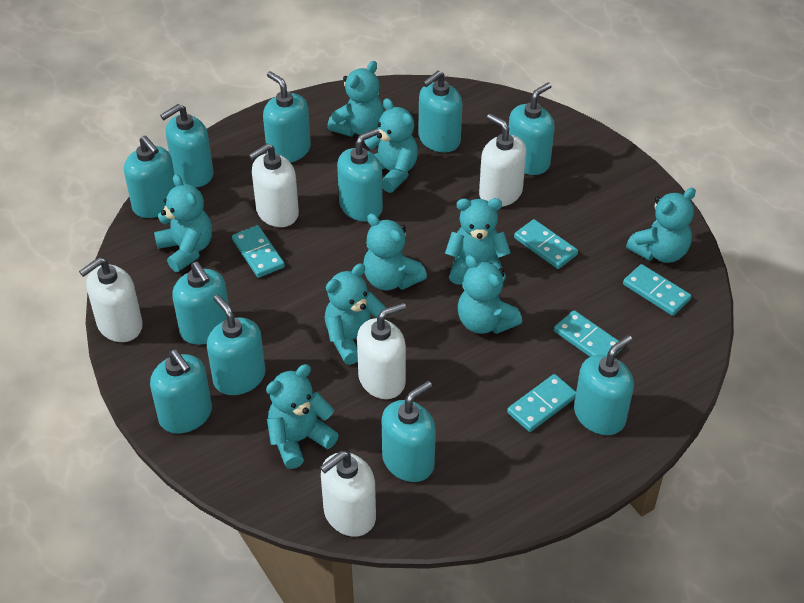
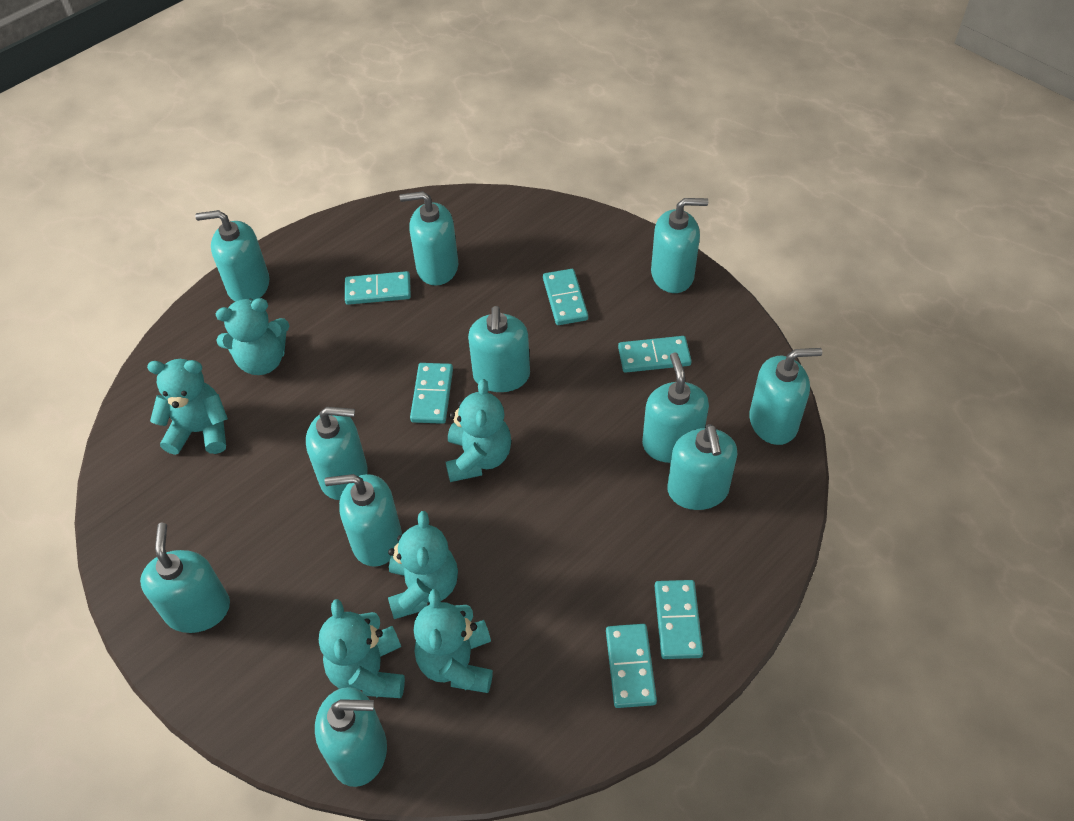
turquoise domino: [232,225,285,278] [507,374,576,432] [514,219,578,269] [554,310,622,357] [623,264,692,316] = 5 -> [345,271,411,305] [410,363,453,424] [543,269,588,325] [606,624,657,708] [618,336,692,373] [654,580,703,659] = 6
turquoise teddy bear: [154,174,212,272] [266,364,339,469] [325,263,386,365] [327,61,384,137] [363,213,427,290] [364,98,418,193] [445,198,511,285] [458,255,522,334] [626,188,696,263] = 9 -> [147,359,228,455] [216,298,289,375] [319,599,405,698] [388,511,458,619] [414,589,493,693] [446,379,511,482] = 6
white soap dispenser: [79,257,143,342] [249,143,299,227] [320,451,376,537] [357,303,406,399] [479,114,527,207] = 5 -> none = 0

